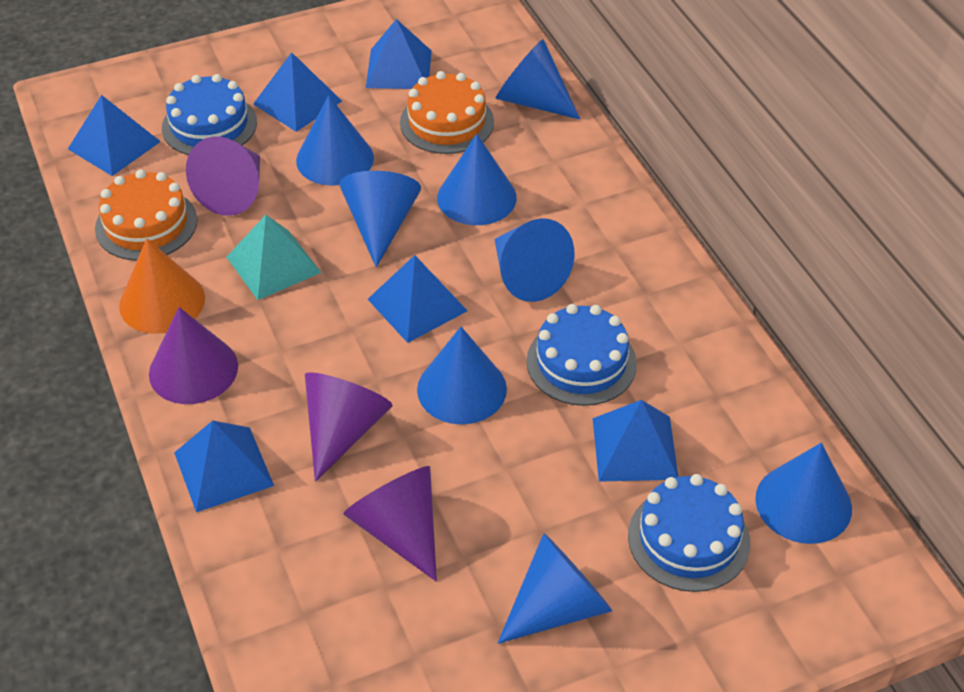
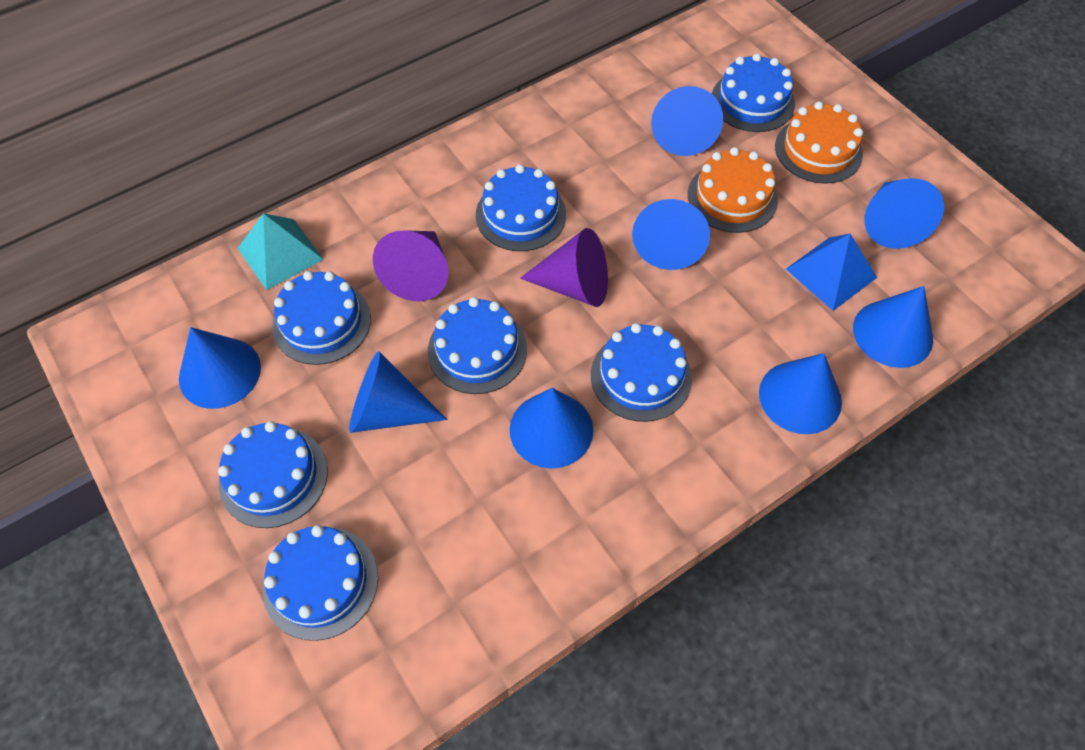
blue cake: [162,74,257,155] [527,304,637,406] [628,474,750,592] = 3 -> [218,421,328,528] [263,525,378,641] [272,271,371,365] [428,297,527,394] [476,165,566,251] [591,323,692,422] [712,53,795,132] = 7
blue pyramid: [68,95,161,176] [174,421,274,512] [253,52,342,132] [366,19,432,89] [368,255,467,343] [593,400,678,482] = 6 -> [786,234,877,311] = 1
orange cone: [119,239,205,334] = 1 -> none = 0
purple cone: [149,307,238,404] [186,137,260,216] [305,372,393,482] [343,466,437,581] = 4 -> [373,231,448,301] [520,228,608,307] = 2

